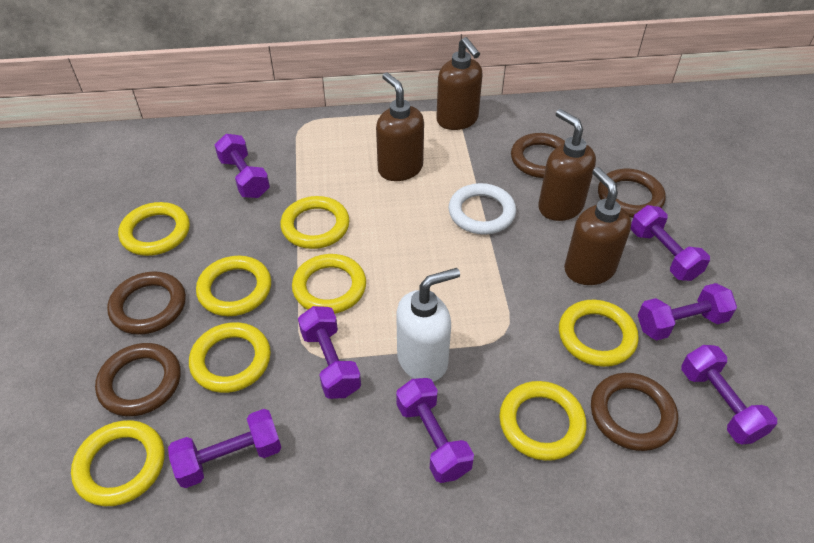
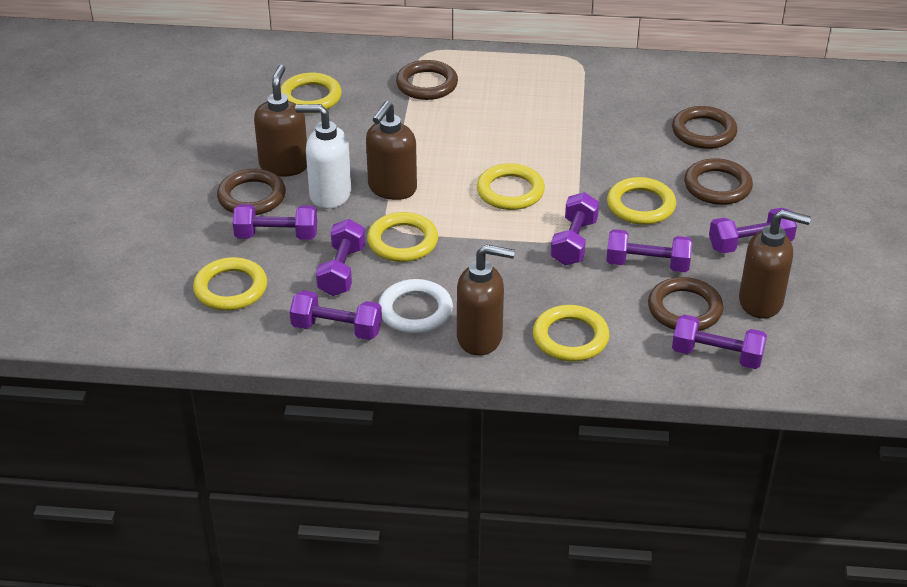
yellow ring: [71,420,164,506] [118,202,190,256] [189,322,271,393] [196,256,271,316] [280,196,349,249] [292,254,366,314] [499,381,586,461] [559,300,639,367] = 8 -> [193,257,267,311] [281,73,342,113] [367,212,438,262] [477,163,545,210] [533,305,609,362] [607,177,676,225] = 6

